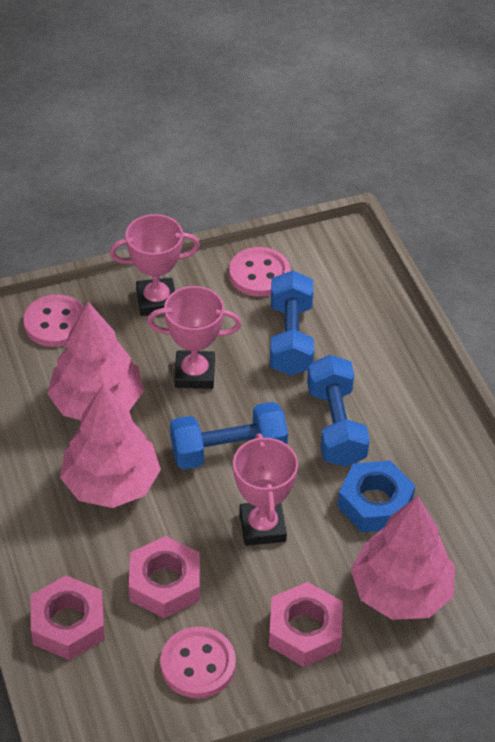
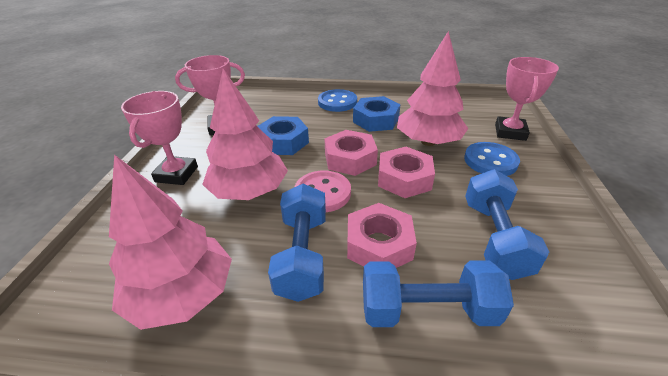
blue button: none = 0 -> [318,89,357,112] [464,142,520,176] = 2
blue nut: [337,460,415,532] = 1 -> [257,116,309,155] [353,96,401,132] = 2
pink button: [23,295,84,347] [160,627,236,698] [229,247,290,297] = 3 -> [295,171,351,212] = 1

